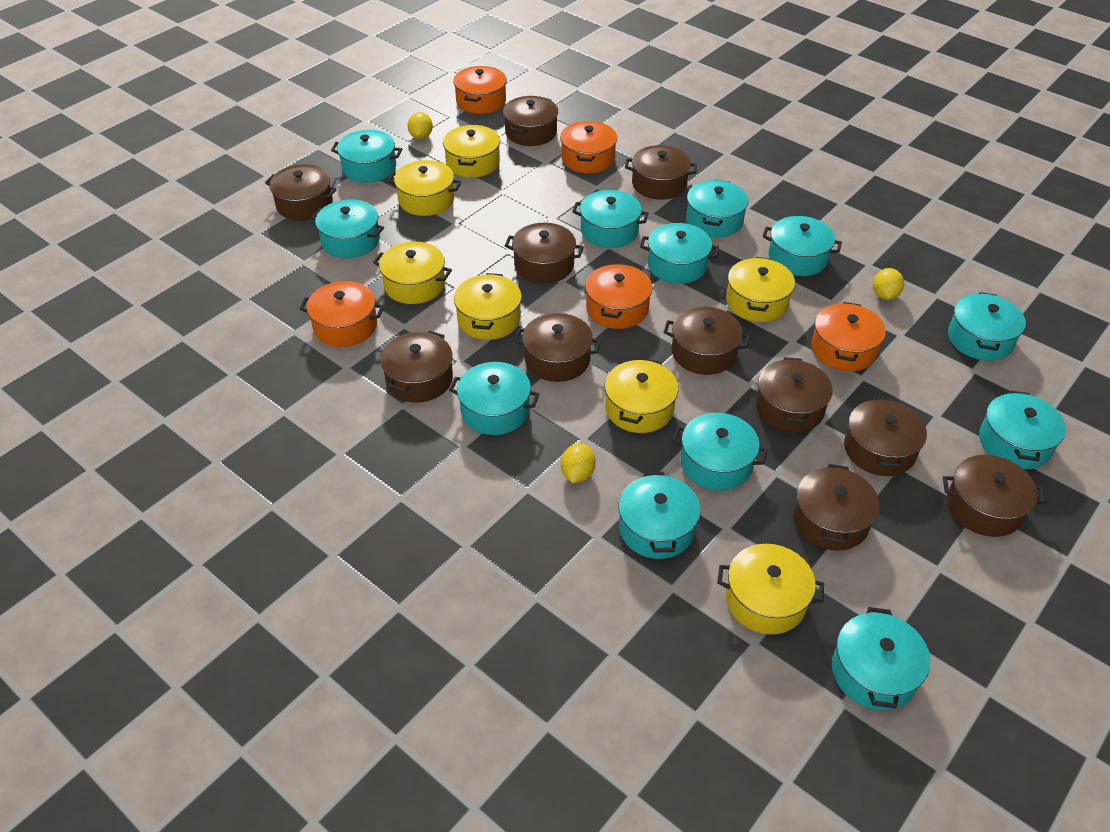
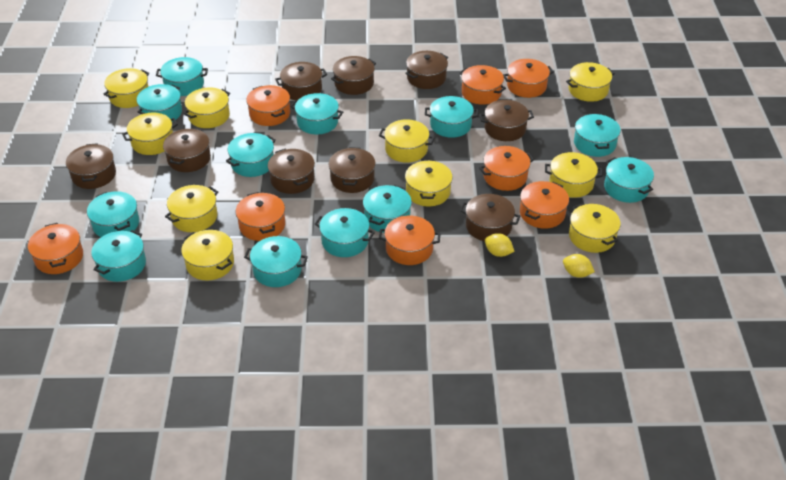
brown pot: [265,164,337,220] [380,331,453,403] [503,96,558,146] [505,223,583,283] [514,313,601,382] [625,145,697,200] [664,307,750,375] [756,357,833,433] [793,464,879,551] [844,397,927,476] [943,455,1046,537] = 11 -> [66,143,116,189] [163,128,211,172] [268,149,315,194] [275,62,327,100] [329,147,375,193] [331,56,376,95] [405,51,448,89] [460,194,520,241] [479,100,534,141] = 9
orange pot: [300,281,384,347] [453,66,507,114] [560,121,617,173] [585,263,652,329] [812,302,886,371] = 5 -> [28,223,83,274] [236,192,285,241] [246,85,290,126] [379,216,441,265] [459,65,506,105] [479,146,534,191] [503,59,554,98] [520,181,569,229] = 8
yellow lemon: [407,112,433,139] [561,443,596,483] [873,268,904,300] = 3 -> [485,233,515,257] [563,254,595,278] = 2
yellow pot: [373,242,452,304] [388,160,461,216] [443,125,500,178] [454,273,522,340] [605,358,678,433] [717,544,824,634] [726,257,795,322] = 7 -> [104,68,149,108] [122,113,178,155] [165,185,218,232] [181,230,234,281] [183,87,230,128] [379,119,435,163] [405,160,453,206] [545,152,603,198] [566,62,615,102] [569,203,621,253] = 10

